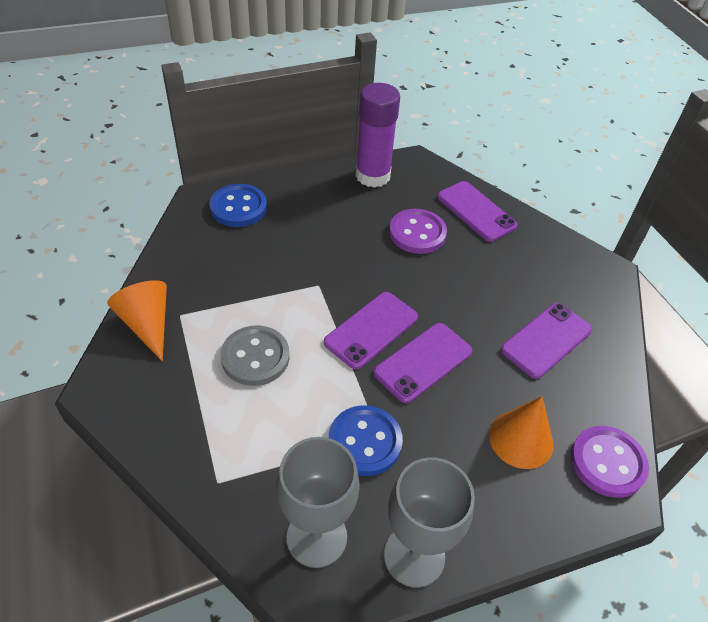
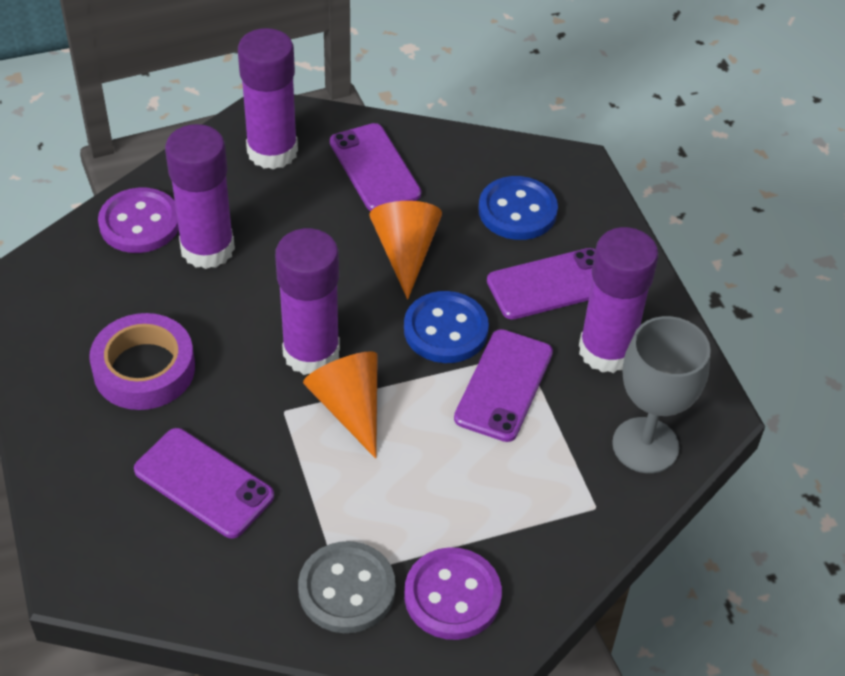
grey goblet: [276,437,360,568] [384,457,475,588] = 2 -> [612,316,711,473] = 1
purple glue stick: [356,83,400,188] = 1 -> [165,124,235,269] [238,28,298,170] [275,228,340,375] [579,227,659,373] = 4
purple tape: none = 0 -> [89,313,195,410] = 1

